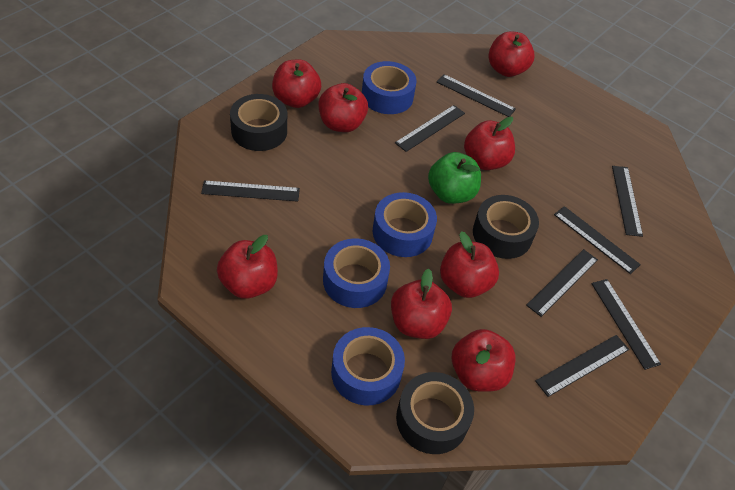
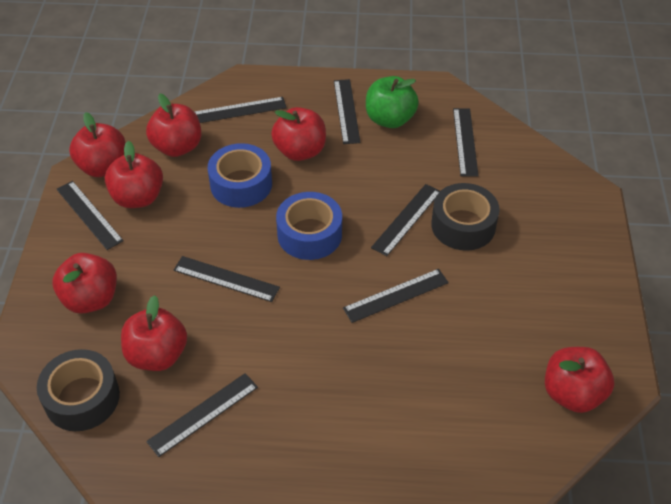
black tape: [230,94,287,151] [396,372,474,454] [473,195,539,259] = 3 -> [37,349,120,431] [431,183,499,251] = 2
blue tape: [323,238,390,308] [331,327,405,406] [362,61,417,114] [373,192,437,257] = 4 -> [208,143,272,208] [276,192,342,260] = 2
red apple: [217,235,278,299] [272,59,321,108] [318,83,368,132] [391,269,452,339] [440,231,499,298] [452,329,515,392] [464,117,515,170] [489,31,535,77] = 8 -> [53,253,117,314] [69,112,125,177] [105,141,163,208] [121,295,187,371] [146,94,201,157] [271,107,326,161] [545,347,614,413] = 7

